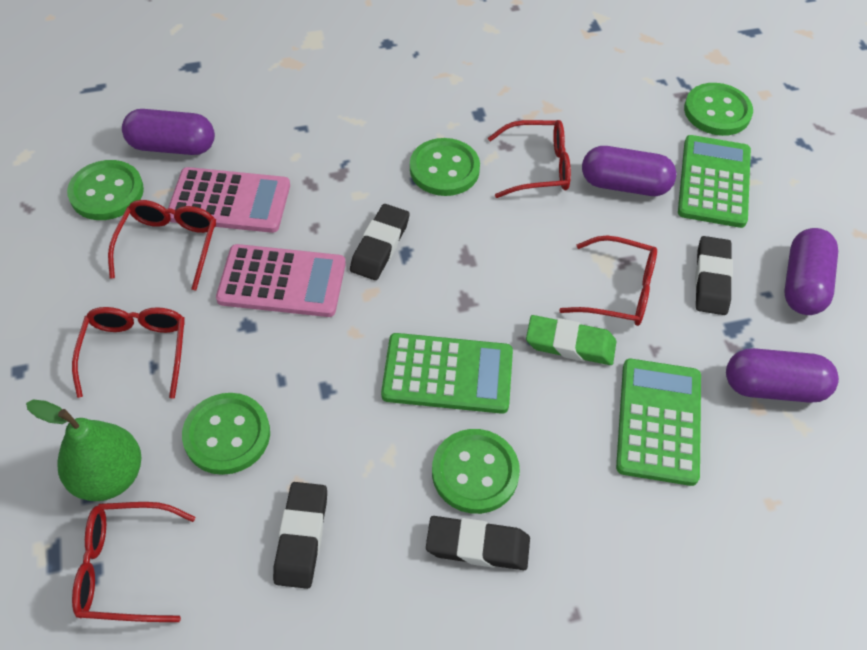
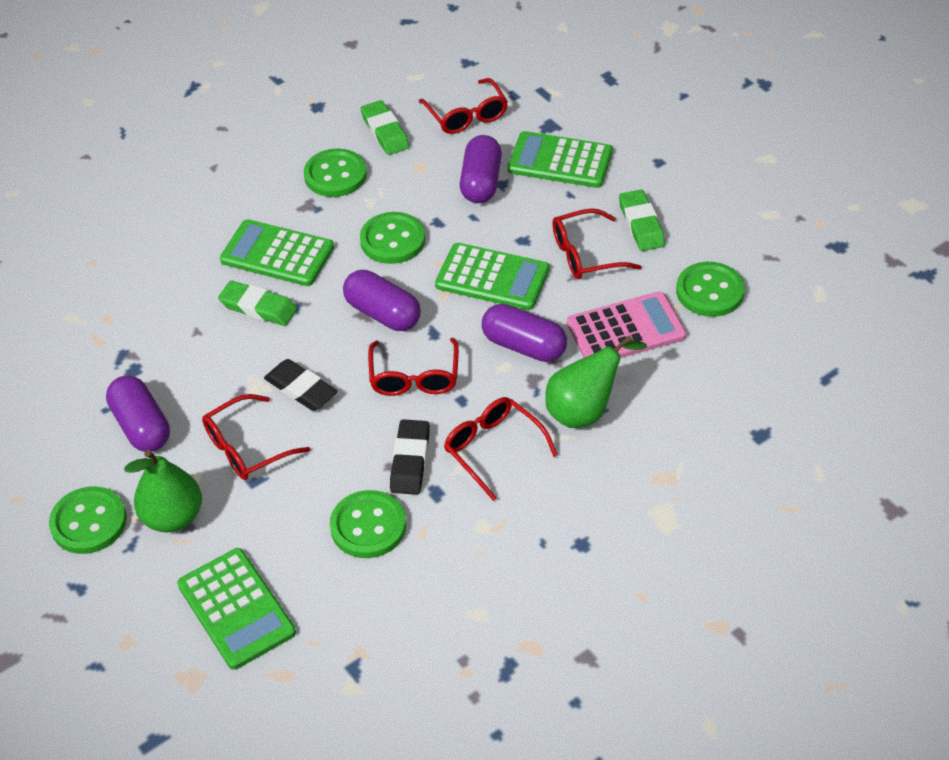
black eraser: [273,482,327,589] [350,204,410,280] [426,516,530,570] [695,236,733,315] = 4 -> [264,359,337,411] [390,419,430,495] = 2
green calculator: [381,333,513,414] [616,359,701,486] [678,135,751,228] = 3 -> [177,548,296,670] [220,219,334,286] [435,243,549,310] [508,131,613,188] = 4
green eraser: [526,315,616,365] = 1 -> [218,281,297,326] [360,100,410,155] [619,190,665,251] = 3
green pear: [26,399,141,501] = 1 -> [124,450,202,532] [545,335,647,428] = 2
pink calculator: [168,167,290,233] [216,244,346,317] = 2 -> [567,291,687,358] = 1

